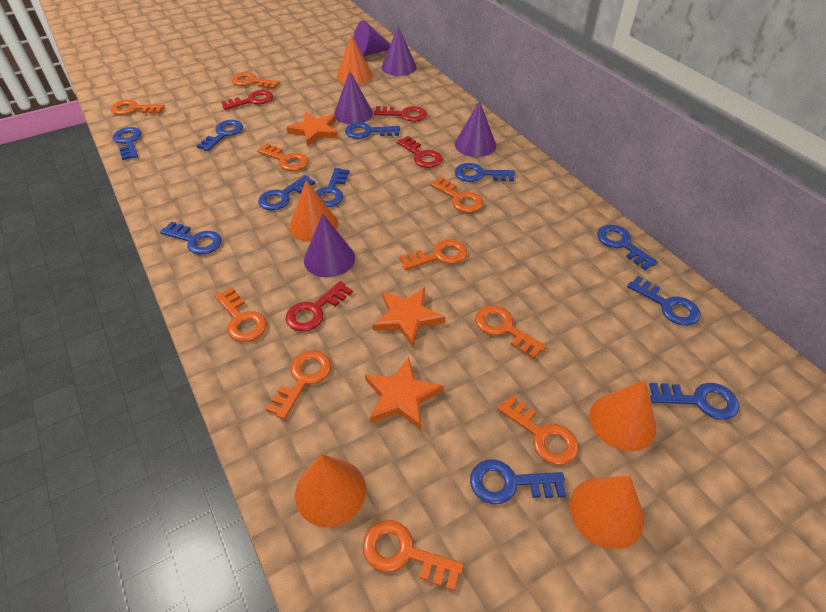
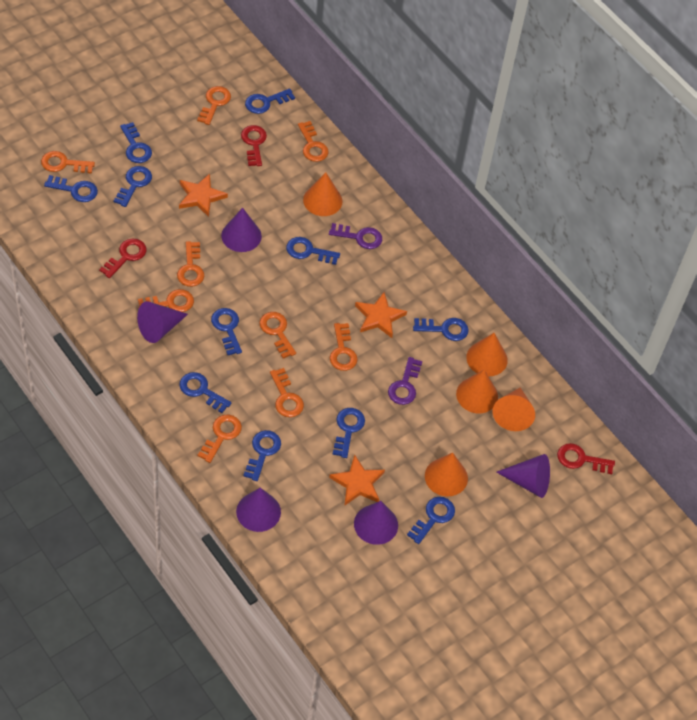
orange key: [111,100,165,115] [215,287,267,342] [232,72,280,89] [257,143,308,171] [266,350,331,419] [362,520,464,591] [399,239,467,270] [430,177,483,213] [475,305,546,359] [497,395,578,465] = 10 -> [41,151,95,174] [138,289,194,312] [177,241,204,287] [197,86,231,125] [197,415,242,463] [259,312,296,359] [270,368,304,417] [298,121,329,162] [330,323,358,371] = 9
purple key: none = 0 -> [329,223,382,249] [388,357,422,405] = 2
red key: [221,90,274,110] [285,281,353,332] [374,106,427,122] [397,136,443,168] = 4 -> [99,238,147,278] [241,125,267,166] [557,443,615,474] = 3

